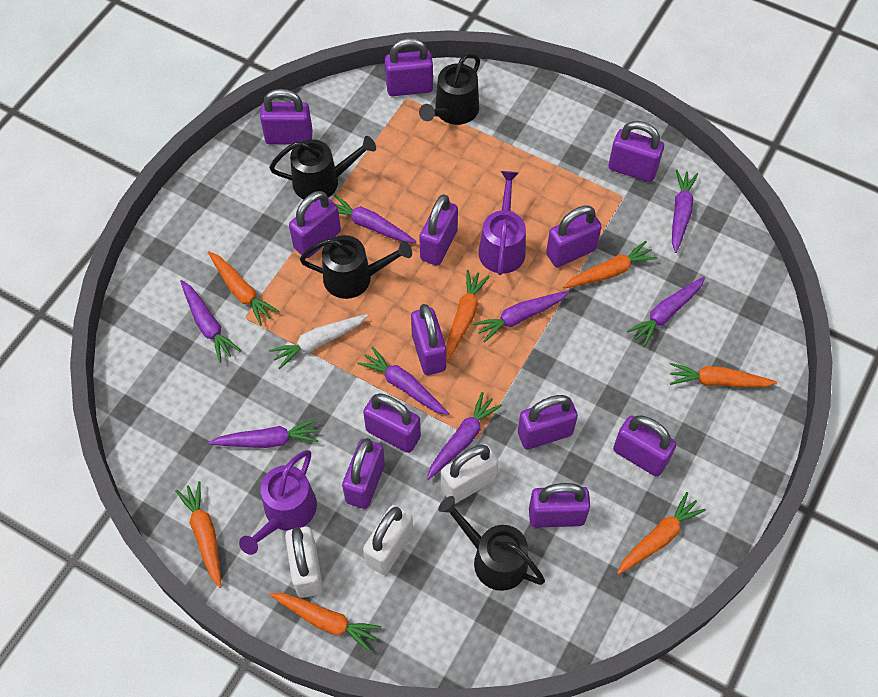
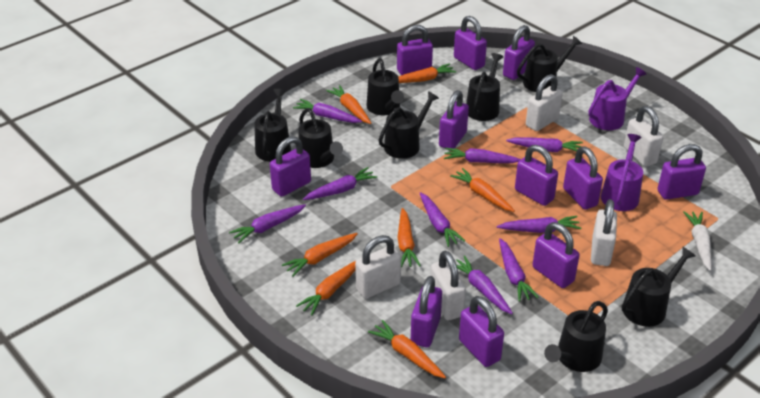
black watering can: [269,136,376,199] [300,235,412,299] [419,53,480,125] [438,496,545,591] = 4 -> [254,89,291,162] [298,108,343,168] [367,58,404,115] [379,91,439,159] [466,53,503,121] [517,36,582,92] [544,301,608,372] [622,247,696,327] = 8
purple carrot: [180,280,241,362] [208,419,319,448] [334,195,416,243] [357,346,449,415] [427,392,502,480] [473,291,569,343] [627,277,705,347] [672,169,698,253] = 8 -> [229,204,306,243] [293,99,362,123] [303,167,377,200] [420,192,465,247] [444,148,521,163] [456,255,513,314] [497,216,582,233] [499,238,539,302] [506,137,583,152] = 9
purple padlock: [260,89,313,144] [289,191,341,258] [342,438,385,509] [363,393,421,453] [385,38,433,96] [411,304,446,375] [419,194,458,266] [518,395,578,449] [529,483,590,528] [546,206,602,267] [608,121,664,182] [613,415,676,477] = 12 -> [270,136,311,197] [397,25,433,75] [411,276,442,347] [439,90,469,149] [454,16,487,70] [459,296,504,367] [503,25,535,80] [515,145,558,206] [532,222,580,288] [563,146,603,210] [658,144,706,200] = 11
white padlock: [285,527,323,598] [363,505,413,575] [441,444,498,504] = 3 -> [355,235,401,299] [430,251,466,320] [526,74,563,131] [591,199,617,266] [624,106,663,167] = 5

